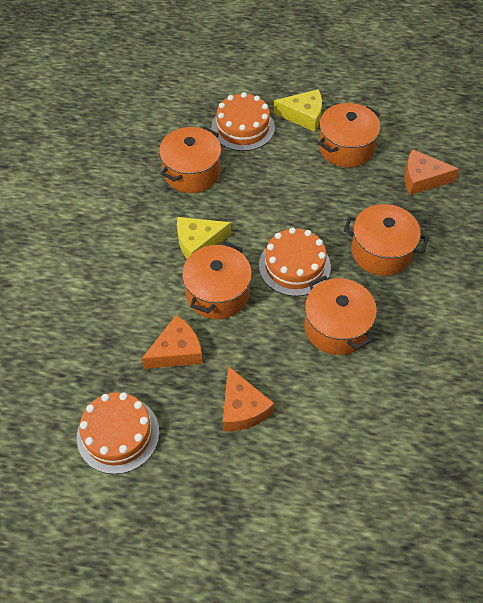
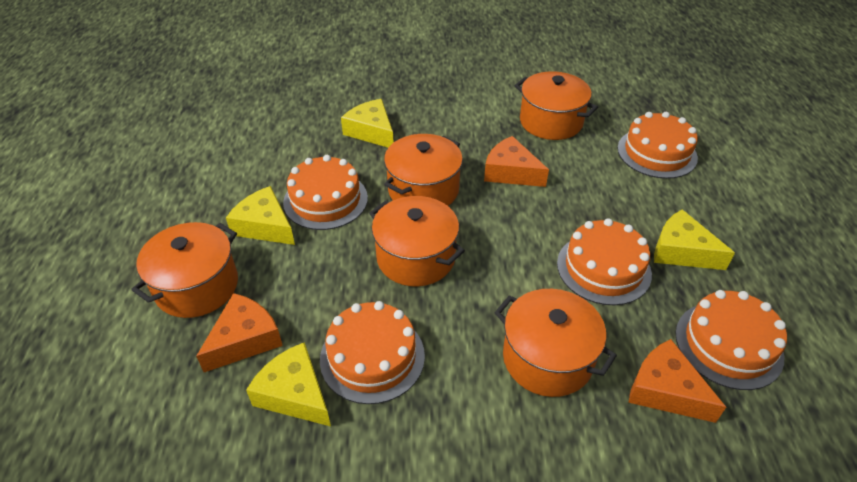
orange cake: [77,392,159,474] [211,92,275,151] [259,227,331,296] = 3 -> [283,155,368,230] [320,301,425,404] [557,218,652,305] [618,112,698,179] [675,290,787,390] = 5
yellow cheese: [177,217,231,259] [273,89,322,132] = 2 -> [226,186,295,245] [246,342,331,426] [341,99,394,148] [654,209,735,270] = 4

